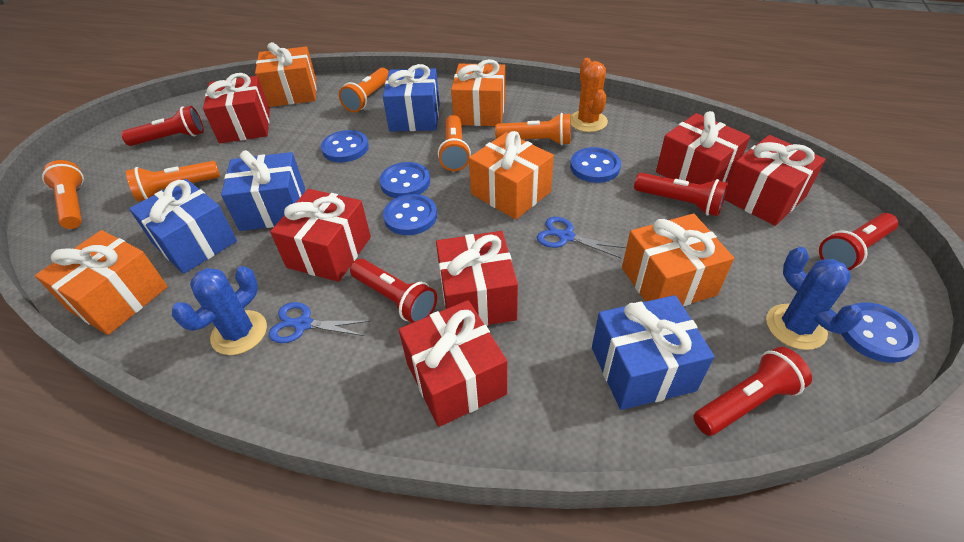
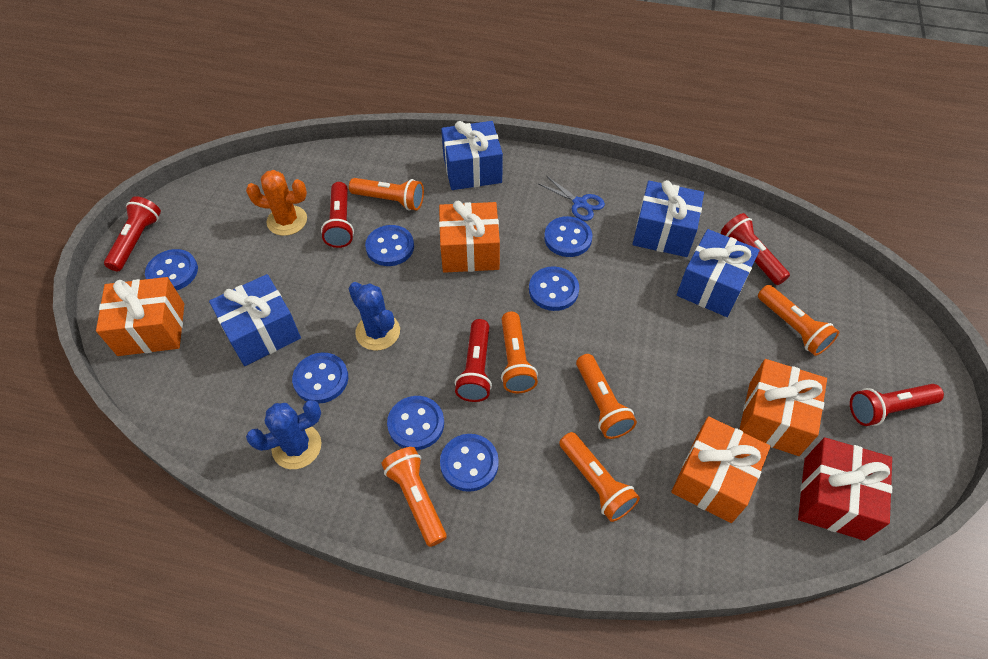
blue button: [321,130,369,162] [379,162,430,198] [383,194,437,235] [570,147,621,183] [842,302,919,363] = 5 -> [145,249,198,291] [292,352,348,404] [365,225,414,266] [387,396,444,450] [440,434,499,492] [529,267,579,311] [544,216,592,257] = 7
blue scissors: [269,302,370,343] [537,217,626,258] = 2 -> [539,176,605,221] = 1
orange flashlight: [42,160,84,229] [126,161,220,201] [339,68,389,112] [438,115,471,171] [495,113,570,145] = 5 -> [349,178,424,210] [382,447,447,547] [501,312,538,393] [559,432,640,522] [576,354,637,439] [758,285,839,356] = 6
orange gift: [35,230,168,335] [255,42,317,107] [451,59,505,126] [469,131,554,219] [622,214,734,306] = 5 -> [96,277,184,356] [439,201,500,273] [671,416,770,523] [739,359,827,456] = 4
red gift: [203,73,270,143] [270,189,371,282] [399,300,507,427] [436,231,518,326] [656,111,750,185] [724,135,826,226] = 6 -> [798,437,892,541] = 1

